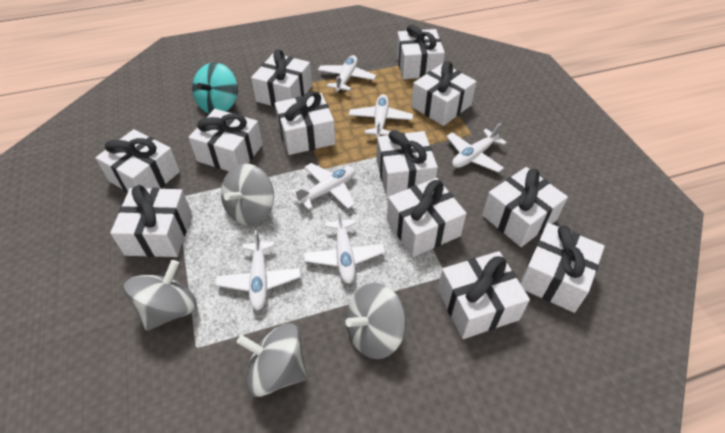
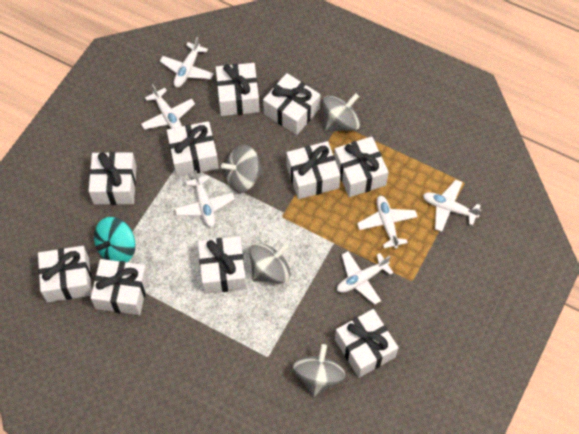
white gift: [95,129,180,193] [110,185,192,257] [188,109,263,171] [251,49,312,107] [275,91,335,155] [377,130,438,197] [387,178,467,257] [396,24,445,79] [411,61,477,126] [438,251,530,339] [482,167,568,247] [520,223,605,313] = 12 -> [38,246,92,302] [89,152,137,205] [91,259,149,315] [167,121,219,177] [198,236,246,294] [216,63,260,116] [263,73,321,135] [287,141,341,199] [334,136,389,197] [335,309,399,378] = 10

